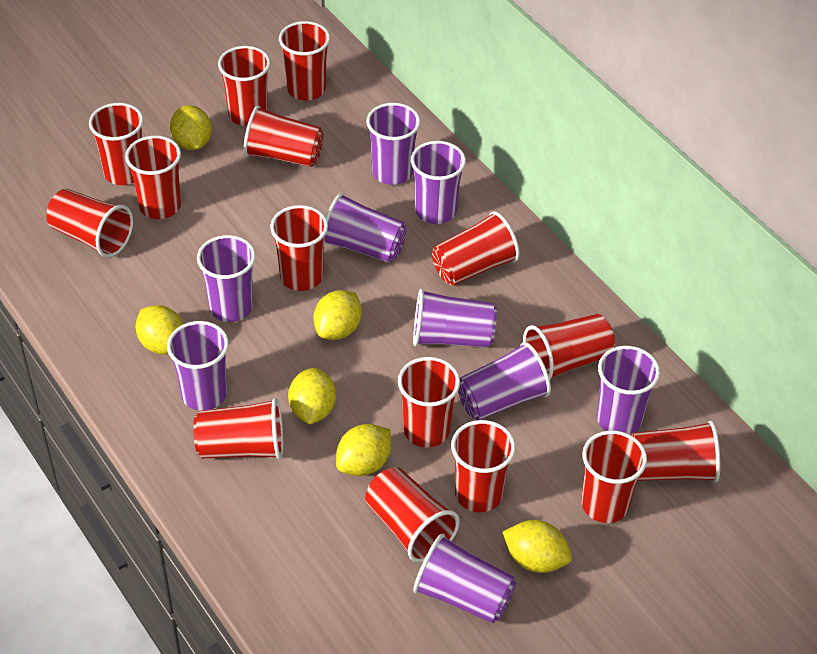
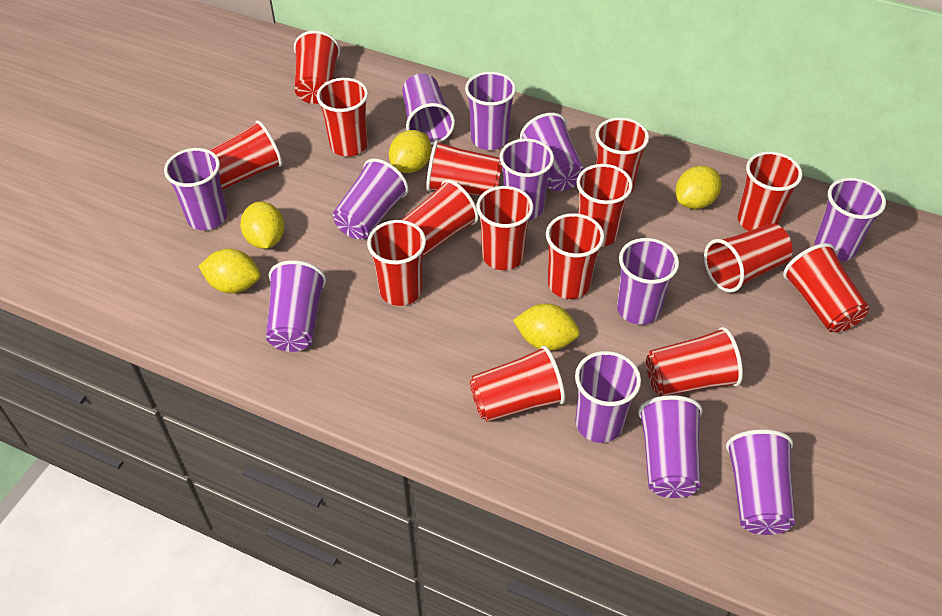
purple cup: [167,321,229,411] [197,235,256,322] [324,193,407,263] [366,103,421,185] [411,141,466,224] [413,289,497,348] [413,533,517,623] [458,342,551,420] [597,346,660,435] = 9 -> [164,148,227,230] [266,260,326,352] [333,159,409,240] [402,73,455,145] [465,72,516,150] [499,138,554,220] [520,113,584,191] [575,351,641,443] [617,238,679,325] [638,395,703,498] [726,429,795,535] [815,178,886,262] = 12
yellow lemon: [136,305,183,355] [170,105,212,150] [288,368,336,424] [314,290,362,340] [336,424,391,476] [503,520,572,573] = 6 -> [199,249,260,294] [240,201,285,249] [389,130,431,173] [513,304,580,351] [676,166,721,209] = 5

